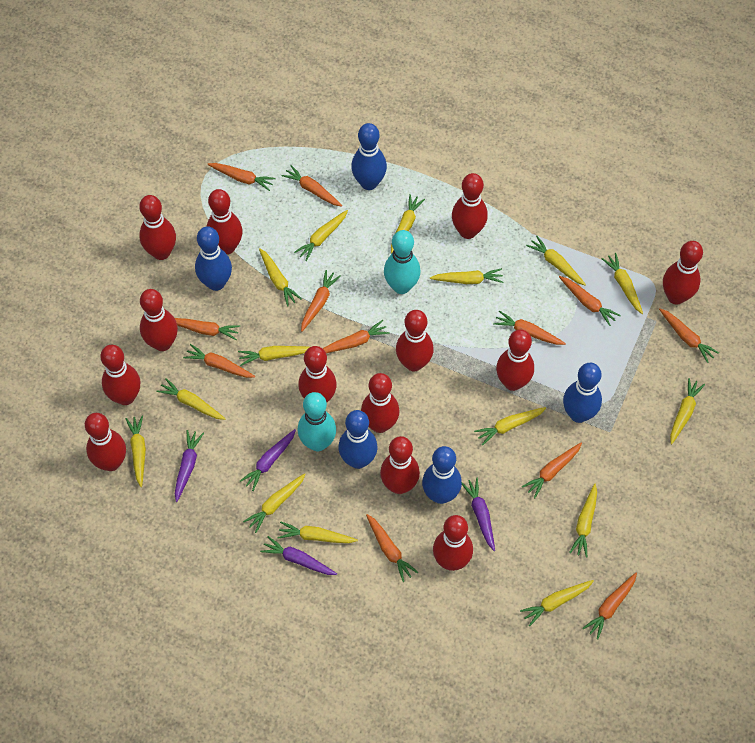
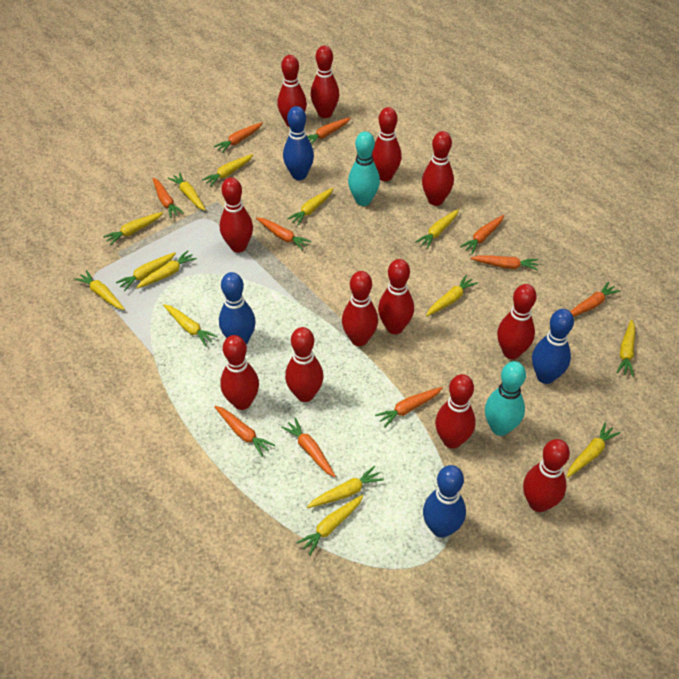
blue bowling pin: [195,226,232,291] [338,410,377,469] [351,123,387,190] [422,446,462,504] [563,363,602,423] = 5 -> [219,272,256,345] [283,106,314,180] [423,465,466,538] [532,309,574,384] = 4
orange carrot: [175,318,240,340] [183,344,255,378] [208,163,276,191] [281,165,342,207] [301,270,341,332] [323,320,390,353] [366,514,418,582] [493,311,566,345] [522,442,582,498] [559,276,621,326] [583,573,637,640] [659,308,719,363] = 12 -> [153,178,184,218] [214,122,263,153] [214,406,275,457] [256,218,312,250] [281,418,336,477] [307,117,351,145] [375,387,443,428] [460,215,504,254] [470,256,539,270] [570,282,620,317] = 10
purple carrot: [175,430,204,502] [240,429,296,491] [260,536,337,575] [462,478,495,551] = 4 -> none = 0
red bowling pin: [85,413,126,471] [100,345,140,405] [139,195,176,260] [140,289,178,351] [206,189,243,254] [298,346,337,402] [361,373,400,433] [380,436,420,494] [396,310,434,371] [433,515,473,571] [452,173,488,239] [496,329,534,391] [663,241,703,305] = 13 -> [220,178,253,253] [220,335,259,410] [277,55,307,127] [285,327,324,402] [310,45,339,118] [342,271,378,346] [372,107,402,181] [378,259,414,334] [422,131,454,206] [435,374,475,449] [497,284,537,359] [523,439,570,512] = 12
yellow carrot: [125,415,146,487] [157,378,225,420] [238,346,310,366] [243,473,306,533] [259,248,302,307] [277,522,358,543] [294,210,348,261] [391,194,425,254] [430,268,503,284] [474,407,546,445] [520,580,594,626] [526,236,586,285] [569,484,597,558] [601,253,643,314] [670,378,705,444] = 15 -> [75,270,125,310] [103,212,163,245] [116,252,176,291] [136,250,197,288] [163,304,218,346] [168,173,205,211] [202,154,253,187] [287,188,334,226] [296,495,363,556] [307,466,384,508] [416,209,459,249] [426,275,478,317] [567,423,620,478] [616,319,635,377] = 14

